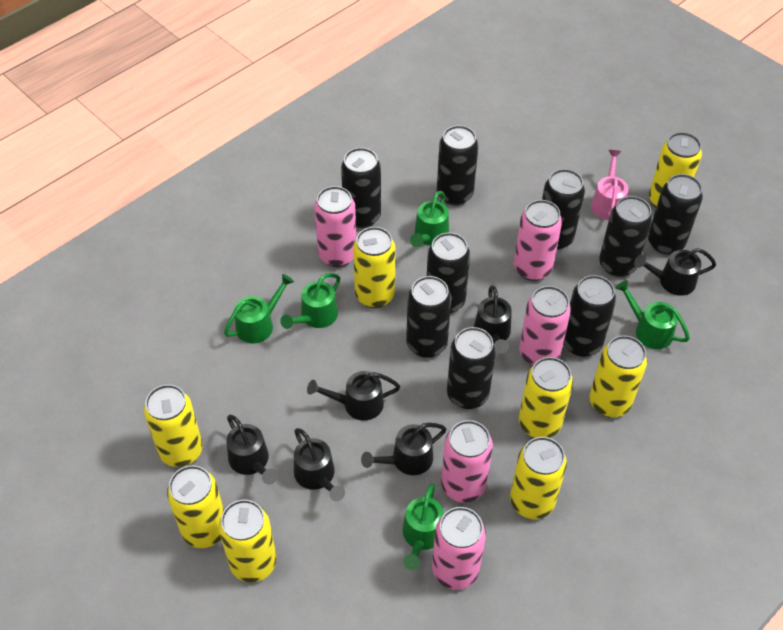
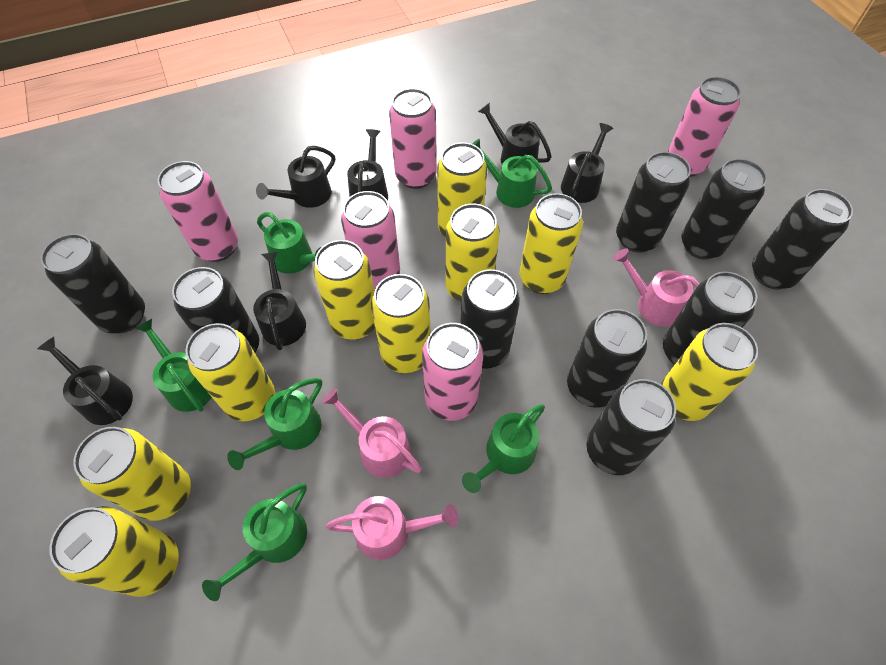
green watering can: [224,274,294,343] [280,273,340,329] [402,483,444,570] [410,191,449,247] [615,280,690,349] = 5 -> [135,319,212,412] [202,483,307,601] [227,378,322,470] [257,212,322,274] [462,404,545,493] [472,139,552,208] = 6
pink watering can: [591,150,628,220] = 1 -> [322,388,422,478] [326,496,459,560] [613,248,700,327] = 3
yellow can: [144,384,203,467] [167,465,224,548] [219,499,276,582] [353,227,396,308] [510,437,567,519] [519,357,573,438] [589,335,647,417] [649,132,702,208] = 8 -> [49,506,179,597] [73,427,191,521] [185,323,275,421] [313,240,375,340] [371,274,431,373] [437,142,487,237] [446,204,500,302] [519,193,583,294] [661,323,758,421] = 9

